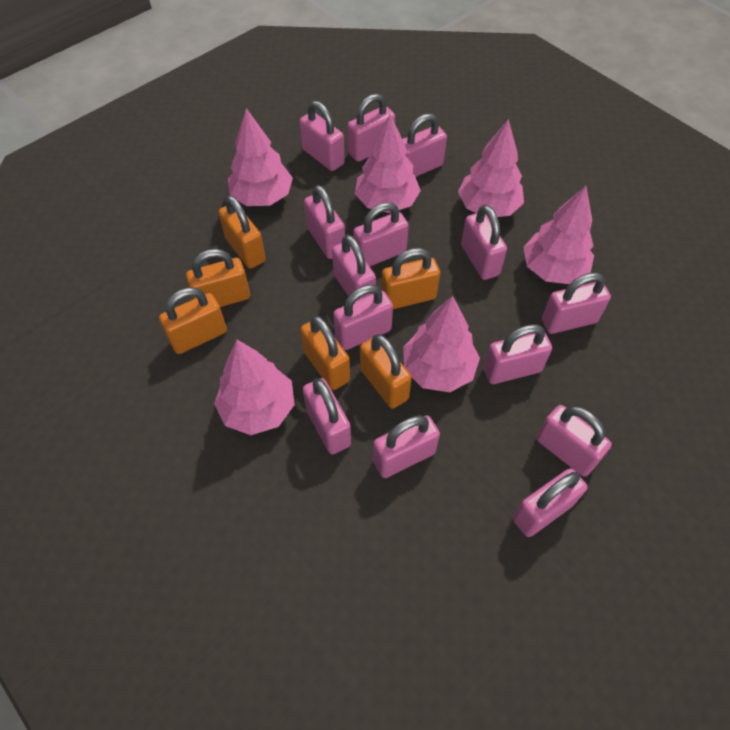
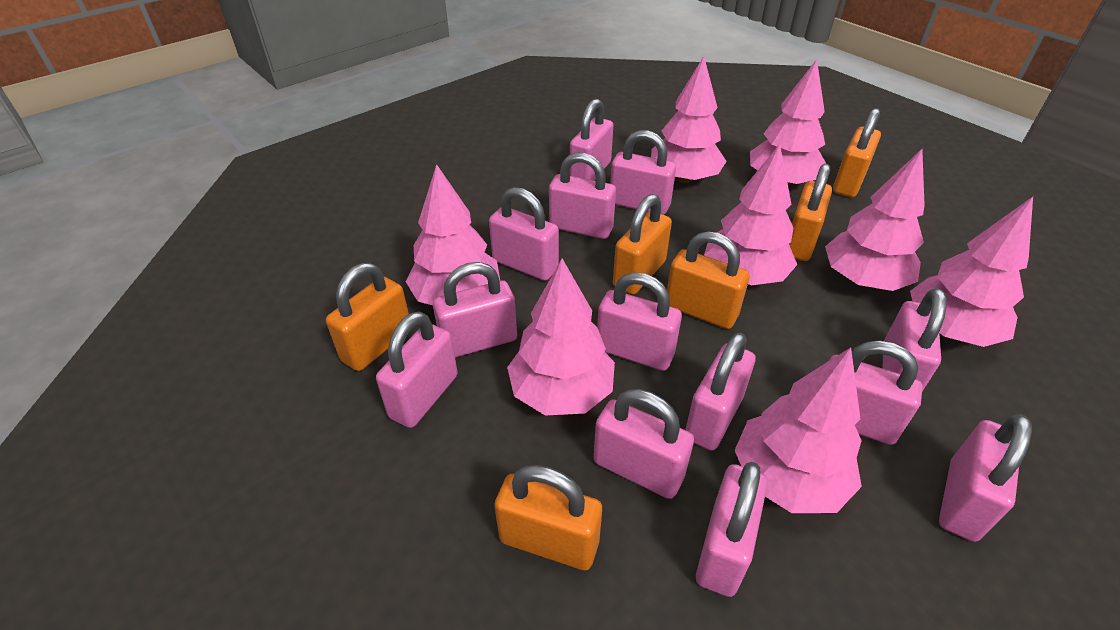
pink padlock: [299,101,345,171] [303,378,351,454] [304,185,345,259] [332,234,376,300] [333,285,393,350] [347,94,395,162] [353,202,409,267] [373,415,440,478] [402,113,447,177] [461,205,507,280] [483,324,552,384] [513,468,587,537] [537,405,612,477] [542,272,611,334] = 14 -> [376,312,458,428] [433,262,517,358] [489,187,559,281] [549,153,616,239] [570,99,613,180] [594,389,694,499] [597,272,682,371] [610,130,676,215] [685,333,756,451] [696,462,768,597] [829,341,923,445] [883,288,947,392] [939,414,1032,542] = 13
pink tree: [214,340,295,435] [228,108,293,206] [355,114,421,213] [403,296,480,392] [458,119,524,217] [523,186,594,284] = 6 -> [406,164,500,305] [507,259,615,416] [651,56,727,183] [704,144,797,285] [735,348,862,513] [750,59,826,186] [825,149,925,291] [910,197,1033,347] = 8

